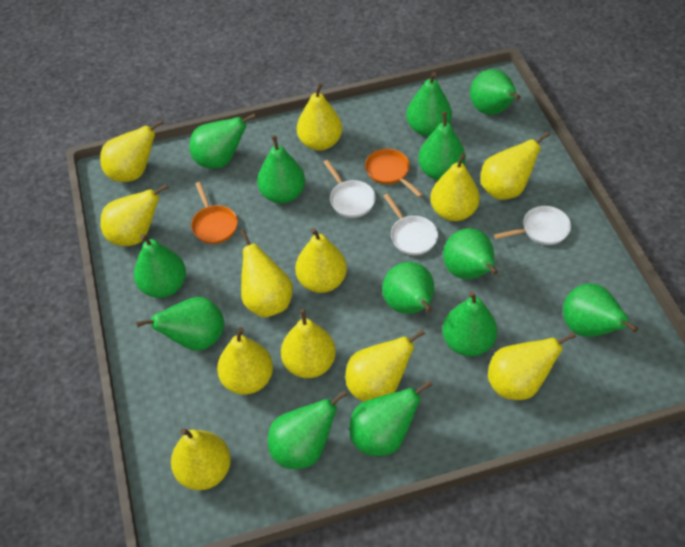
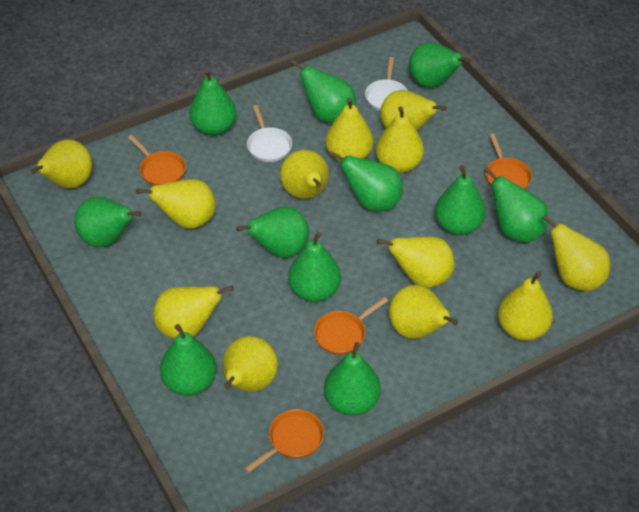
green pear: [134,234,186,298] [136,297,224,351] [189,113,256,169] [257,135,305,204] [268,390,347,469] [349,380,432,456] [382,262,434,314] [406,72,452,137] [418,112,466,180] [442,291,497,356] [443,228,498,279] [470,69,521,115] [563,283,638,337] = 13 -> [74,197,142,247] [160,324,217,396] [189,69,236,136] [236,207,309,258] [288,232,341,302] [290,59,356,124] [324,342,381,416] [329,151,403,212] [409,42,471,88] [435,165,486,236] [483,167,548,243] = 11
orange pan: [191,182,238,244] [365,149,423,197] = 2 -> [128,135,186,186] [244,409,324,473] [314,297,388,355] [486,133,532,189] = 4
white pan: [324,160,376,218] [384,194,438,255] [494,206,571,245] = 3 -> [247,105,292,162] [365,57,408,111] = 2

